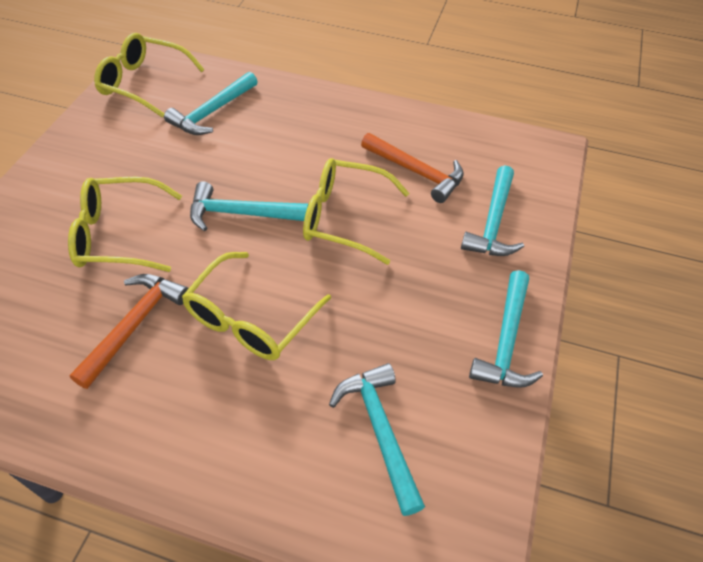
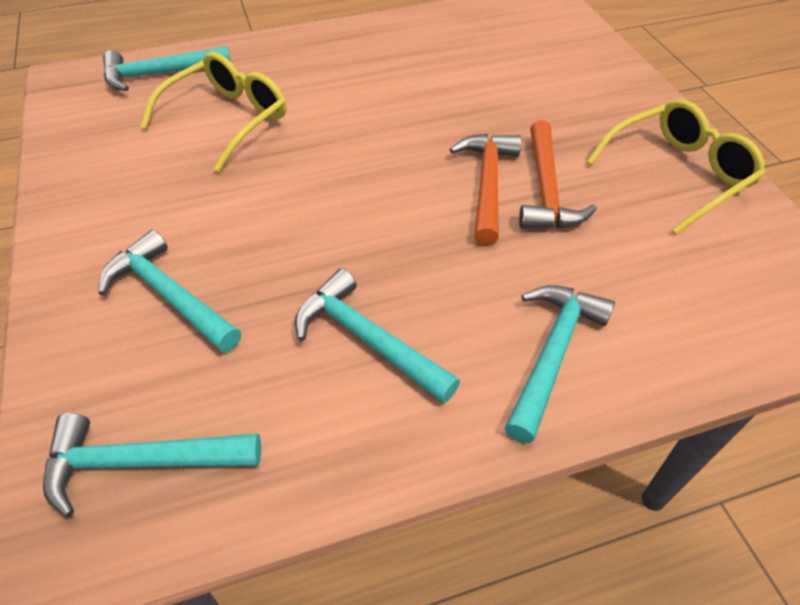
yellow glasses: [68,177,182,272] [94,33,205,117] [182,252,331,360] [303,158,409,265] = 4 -> [140,52,286,172] [587,99,765,234] = 2

